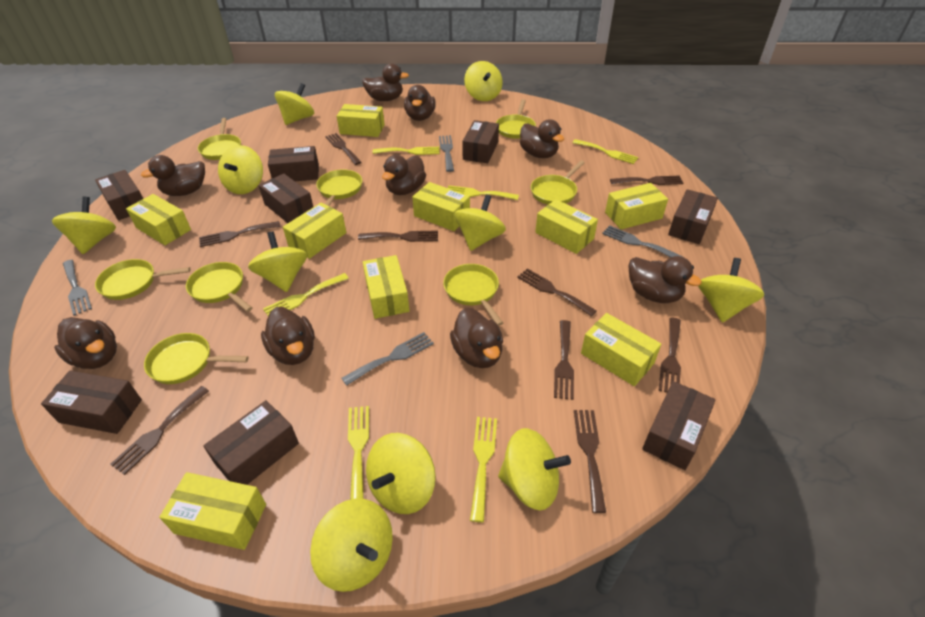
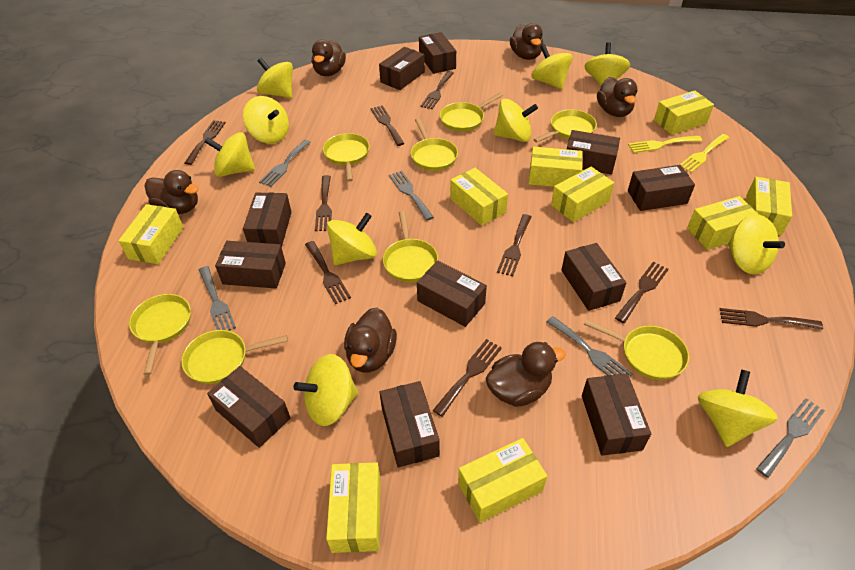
brown box: [41,370,142,434] [95,170,143,220] [203,400,299,485] [259,174,313,223] [268,146,319,181] [462,120,499,163] [642,381,716,470] [668,189,718,244] = 8 -> [207,366,290,448] [215,241,286,288] [243,192,291,247] [379,47,425,90] [380,381,440,467] [417,261,487,327] [419,32,456,74] [561,243,626,311] [567,130,620,175] [582,374,651,456] [628,165,695,211] = 11
brown duck: [54,317,117,369] [141,155,205,196] [261,307,315,365] [362,63,409,101] [382,155,426,195] [404,85,436,121] [450,308,503,368] [520,119,564,158] [629,256,702,303] = 9 -> [145,170,199,214] [312,40,346,76] [344,307,397,373] [485,342,566,407] [510,23,543,60] [597,77,638,117] = 6
grey fork: [63,260,92,316] [341,332,434,386] [439,135,454,172] [602,225,683,257] = 4 -> [199,266,236,331] [259,140,311,187] [389,171,434,221] [547,316,633,378] [756,398,825,478] = 5
yellow fork: [263,273,349,316] [348,406,369,500] [373,147,439,155] [447,185,519,200] [470,417,497,522] [572,139,639,164] = 6 -> [628,136,702,153] [680,134,729,173] = 2

